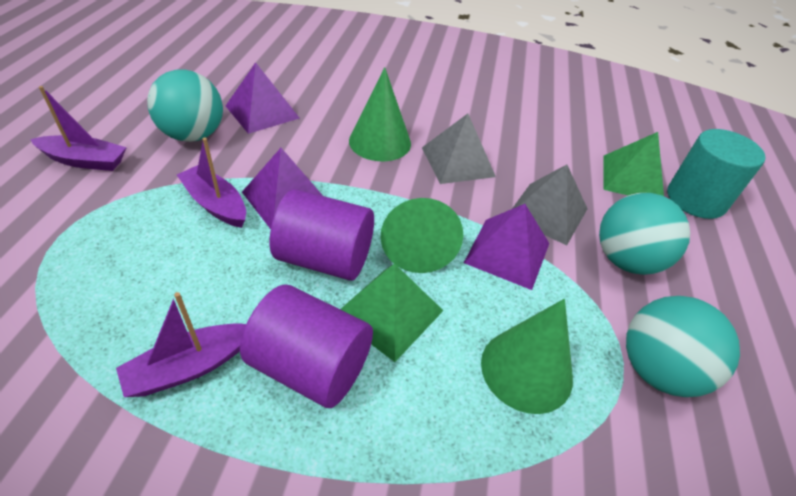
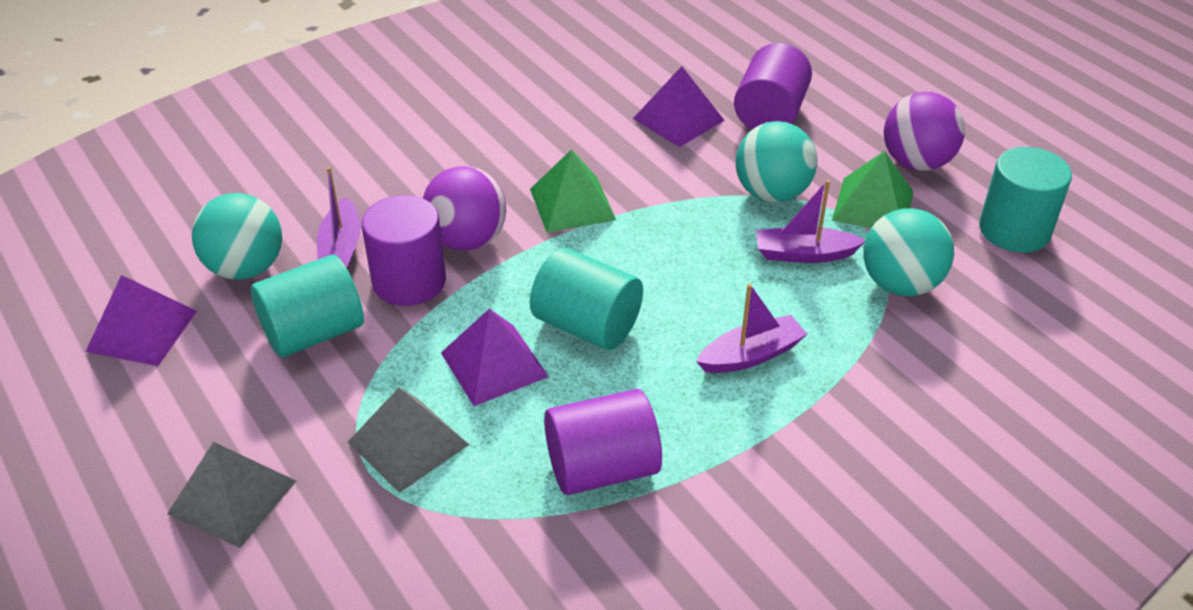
green cone: [349,67,411,161] [381,198,464,273] [481,299,573,414] = 3 -> none = 0
purple ball: none = 0 -> [423,166,506,251] [884,92,965,171] = 2
purple cylinder: [240,285,373,408] [270,189,374,281] = 2 -> [362,195,446,306] [544,389,662,495] [734,43,812,130] = 3
turquoise cylinder: [667,129,765,219] = 1 -> [251,255,364,357] [530,248,643,350] [979,147,1072,253] = 3

